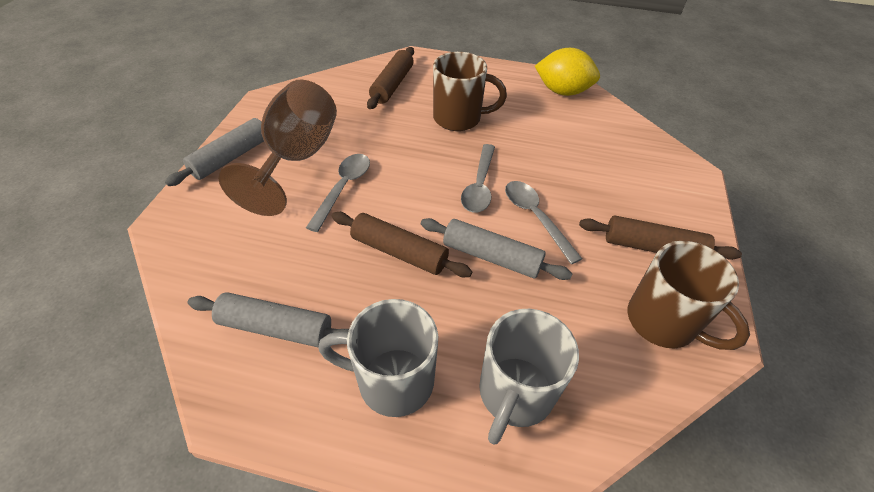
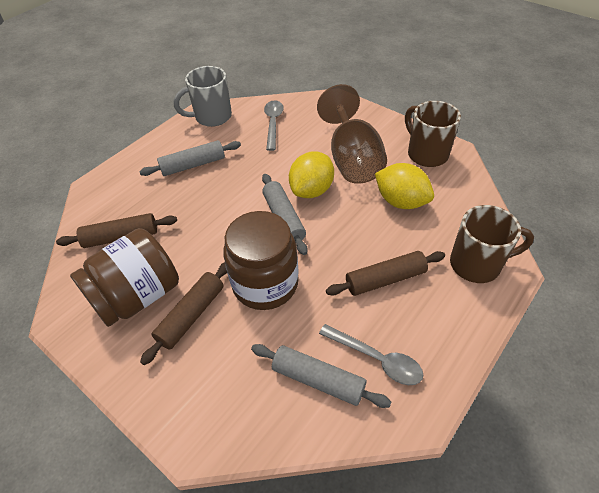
brown jar: none = 0 -> [70,228,179,327] [223,211,299,310] = 2
grey mug: [318,299,438,417] [479,309,579,445] = 2 -> [174,66,232,127] = 1
grey spoon: [306,154,370,232] [461,144,495,213] [505,181,582,264] = 3 -> [264,100,284,151] [319,324,423,385] = 2
yellow lemon: [535,48,600,96] = 1 -> [289,151,334,198] [375,163,434,209] = 2

